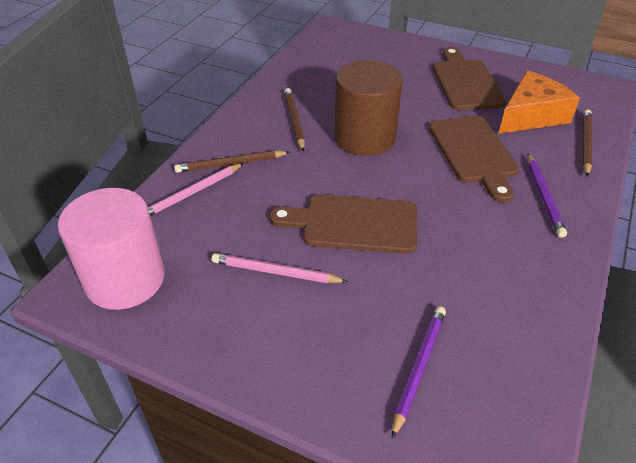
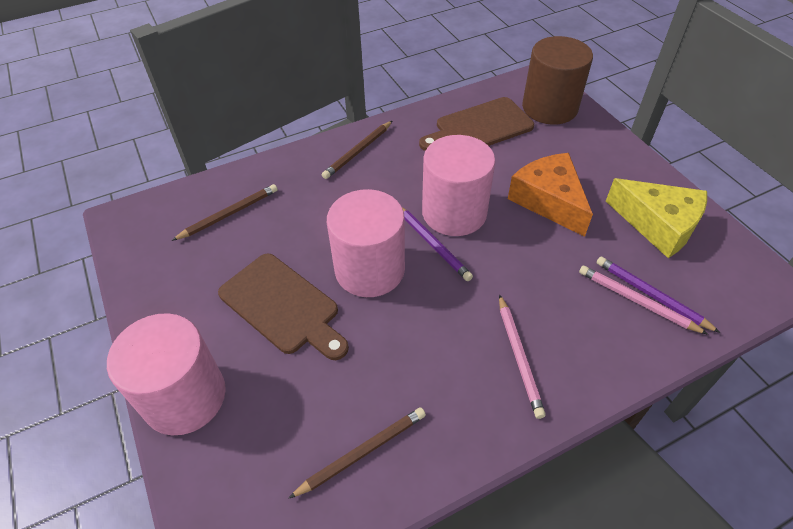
brown cutting board: [270,194,417,254] [429,116,519,203] [433,47,506,110] = 3 -> [218,254,349,360] [419,97,534,151] = 2
pink cylinder: [58,188,165,310] = 1 -> [107,313,226,435] [327,189,405,297] [422,135,495,236] = 3
yellow cheese: none = 0 -> [606,178,707,258] = 1

